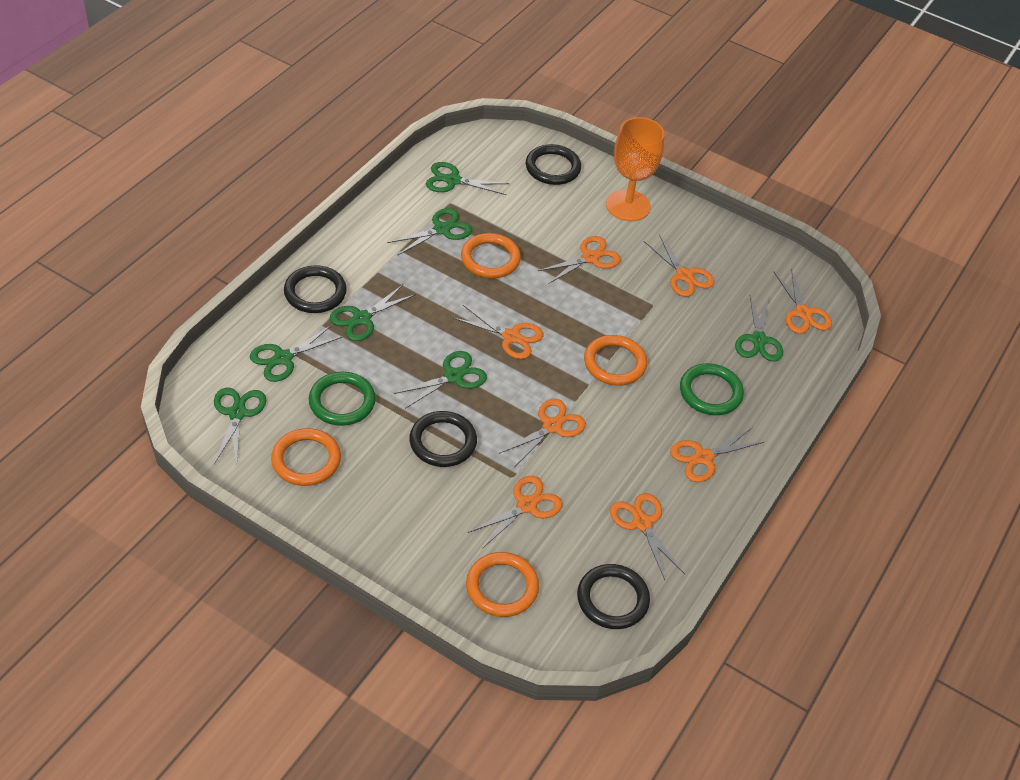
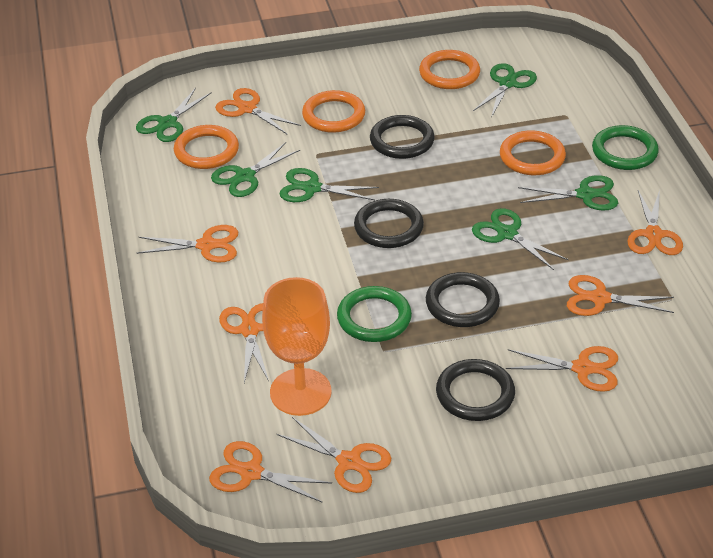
green scissors: [214,388,266,465] [250,325,343,382] [330,284,416,341] [388,208,472,255] [394,351,487,409] [426,162,510,195] [735,296,783,362] = 7 -> [136,88,212,142] [211,142,300,197] [279,168,379,202] [472,208,569,270] [473,63,537,118] [518,175,618,210] = 6

